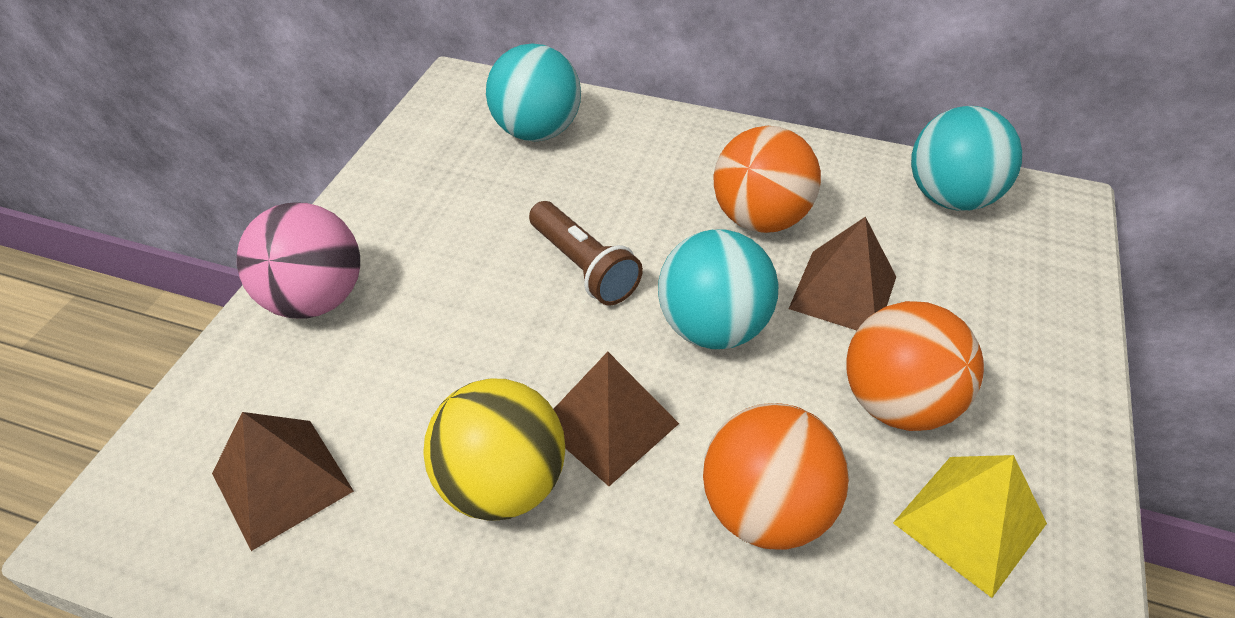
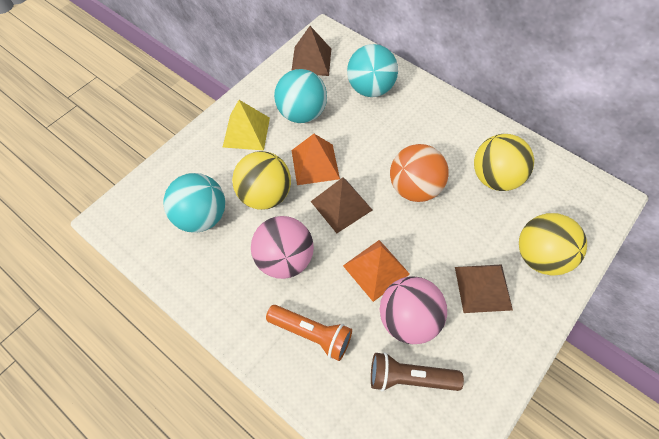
orange ball: [703,403,849,550] [714,126,821,233] [846,301,984,431] = 3 -> [390,144,449,202] = 1
orange flashlight: none = 0 -> [266,305,352,361] = 1
orange pyramid: none = 0 -> [291,134,340,185] [343,240,410,302] = 2
pink ball: [237,203,360,319] = 1 -> [251,216,314,279] [380,276,447,344] = 2
yellow ball: [423,378,565,521] = 1 -> [232,151,291,210] [474,134,534,191] [519,213,587,276] = 3

